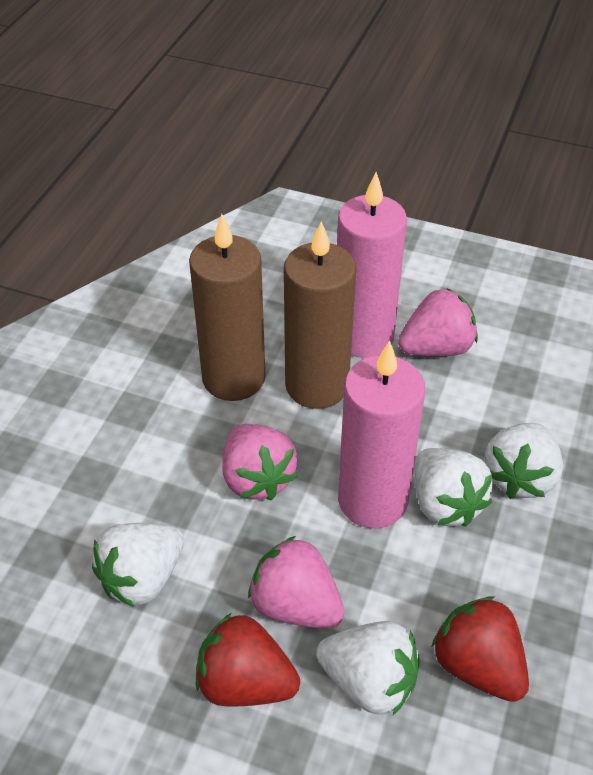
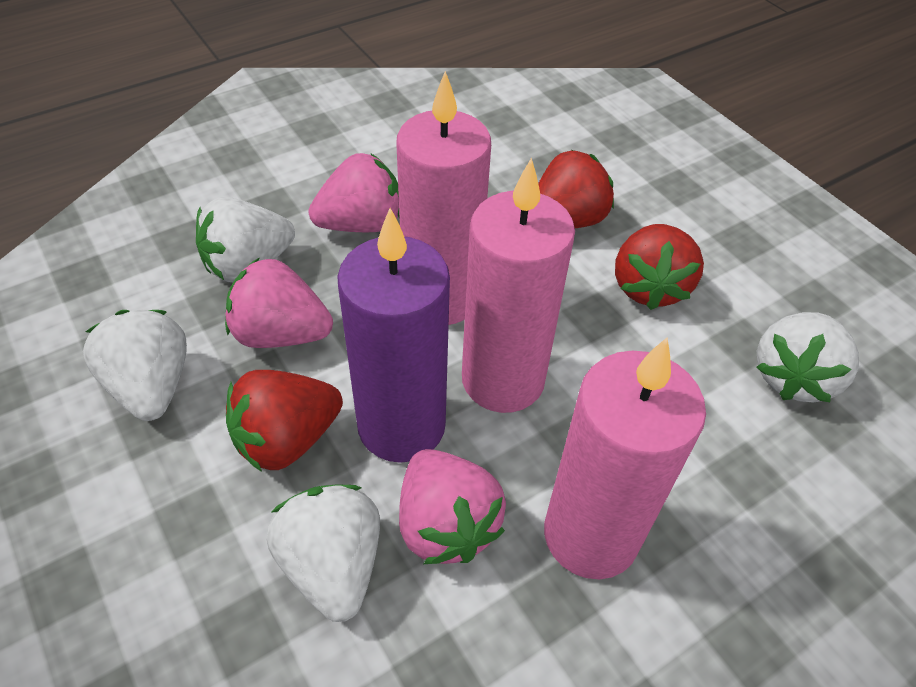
brown candle: [189,214,265,401] [284,221,356,409] = 2 -> none = 0
pink candle: [337,172,407,358] [338,340,425,528] = 2 -> [396,71,491,325] [462,157,575,413] [544,337,706,579] = 3
purple candle: none = 0 -> [337,208,450,463] = 1
red strawberry: [196,613,300,707] [432,596,529,702] = 2 -> [226,370,343,472] [538,150,614,228] [615,224,704,310] = 3

